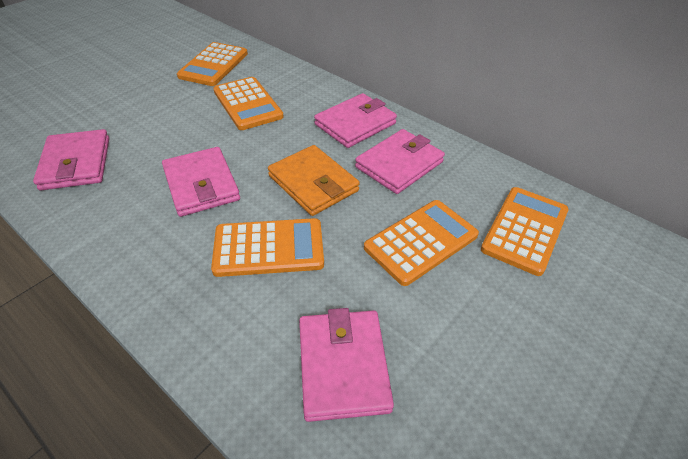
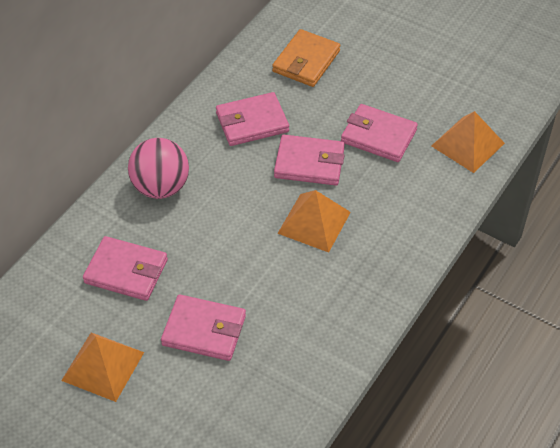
orange calculator: [177,42,248,86] [211,218,324,277] [213,77,284,130] [364,200,479,286] [481,187,569,276] = 5 -> none = 0
orange pyramid: none = 0 -> [61,333,144,402] [277,190,351,253] [431,111,505,173] = 3
pink ball: none = 0 -> [128,138,189,199] = 1

